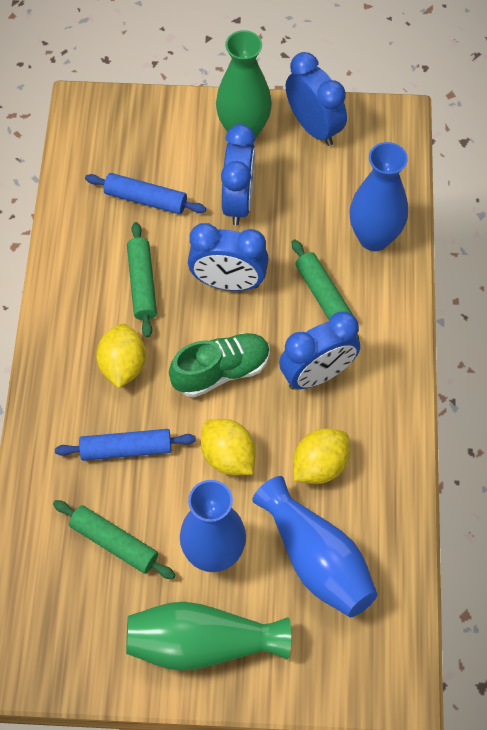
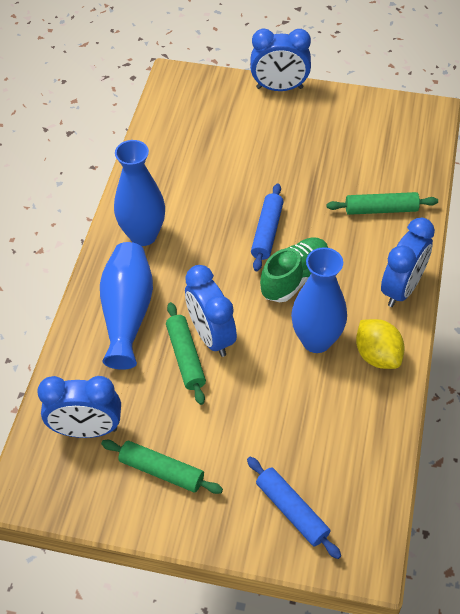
green vase: [126,602,291,671] [216,30,272,139] = 2 -> none = 0
yellow lemon: [96,324,146,388] [201,419,256,475] [293,429,350,484] = 3 -> [356,319,405,369] = 1

